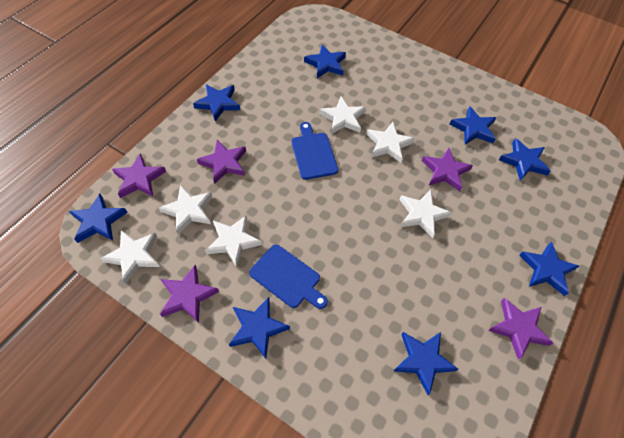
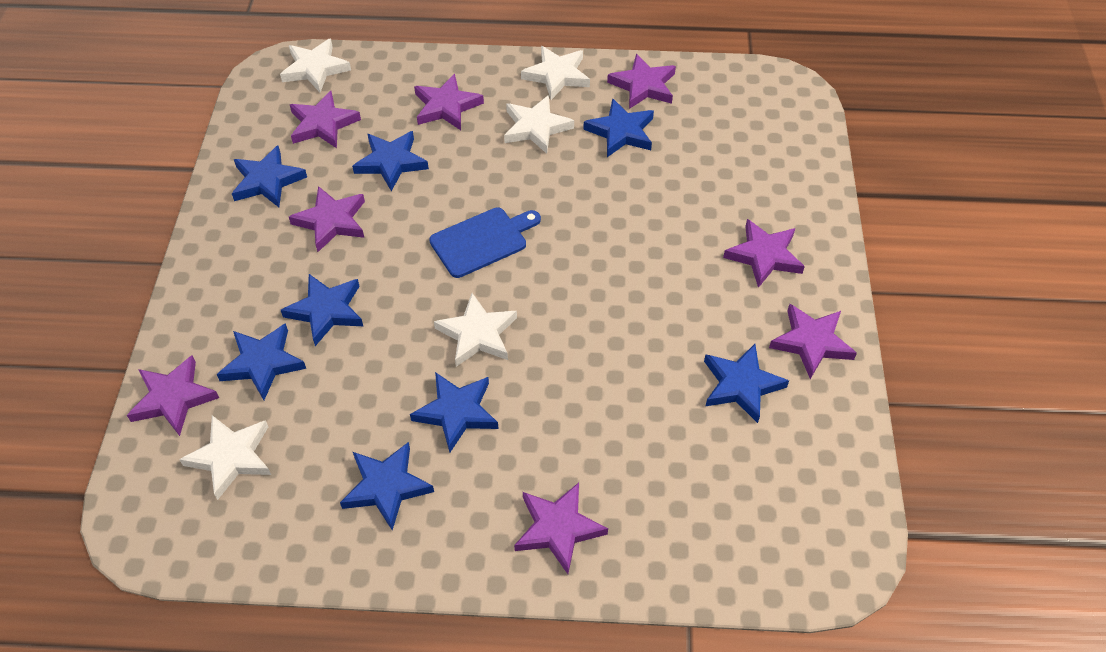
blue cutting board: [249,244,328,309] [291,122,338,180] = 2 -> [429,207,541,278] = 1
purple star: [112,153,166,198] [160,265,219,323] [197,140,246,184] [422,148,473,191] [488,298,553,359] = 5 -> [127,355,219,436] [289,186,365,252] [290,91,361,148] [414,74,484,130] [514,483,608,574] [607,54,676,109] [723,219,805,288] [769,304,857,379] = 8
white star: [100,230,160,284] [159,185,212,234] [205,215,262,267] [320,97,366,134] [366,122,415,163] [399,190,452,238] = 6 -> [179,415,271,500] [280,38,351,92] [434,293,517,367] [504,95,574,154] [521,46,590,100] = 5

